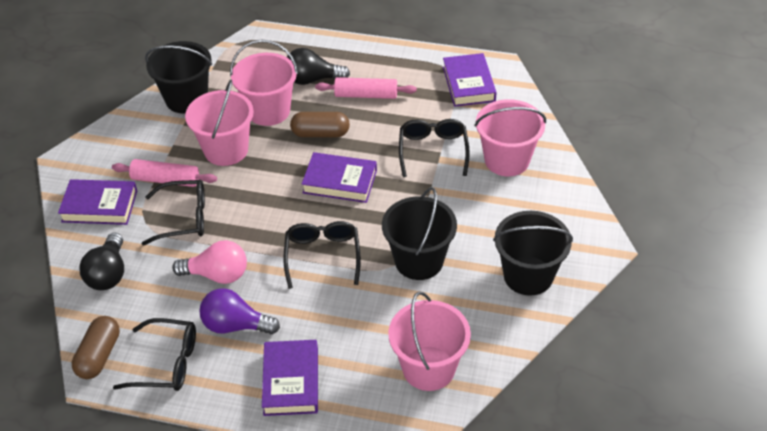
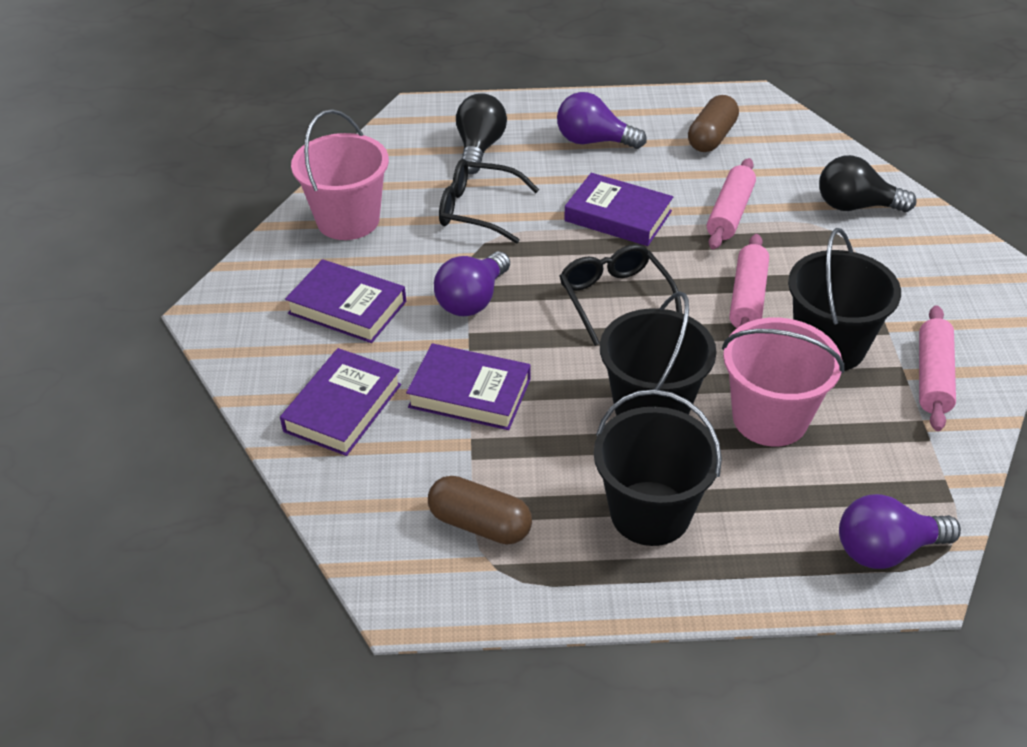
black glasses: [113,318,196,391] [142,180,205,246] [284,221,361,289] [399,119,470,177] = 4 -> [439,159,539,244] [560,244,682,346] = 2
pink bucket: [185,79,254,166] [230,40,298,126] [388,292,471,391] [475,99,546,176] = 4 -> [291,109,389,240] [722,317,844,446] = 2
pink light bulb: [172,240,247,284] = 1 -> none = 0
pink rolling pin: [112,159,217,187] [315,77,417,99] = 2 -> [707,158,756,249] [729,234,769,328] [919,305,956,431] = 3
purple light bulb: [199,288,280,334] = 1 -> [434,251,510,316] [557,92,647,149] [839,494,961,569] = 3

